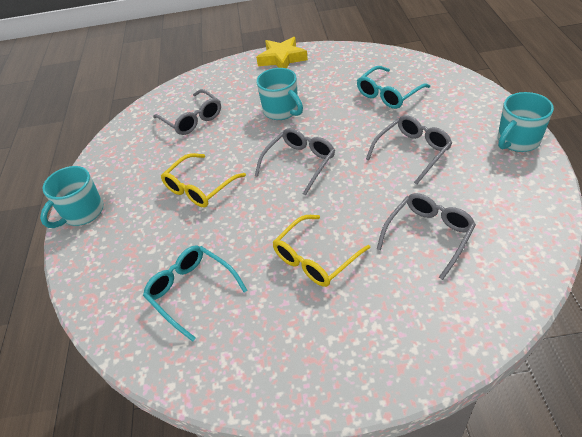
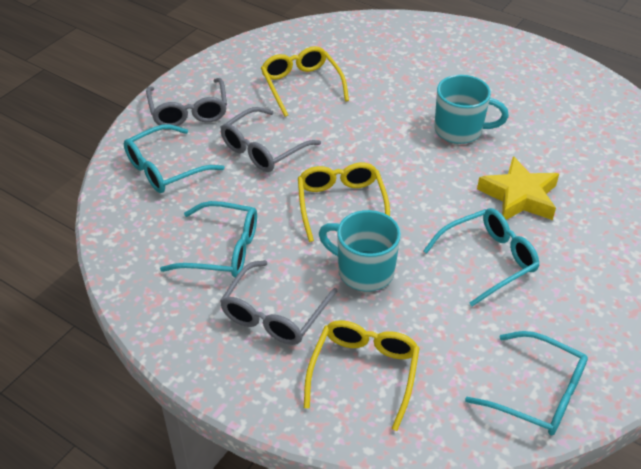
grey glasses: [153,89,221,135] [255,128,335,196] [366,115,452,185] [377,193,476,280] = 4 -> [146,78,227,126] [220,107,321,172] [220,260,337,345] = 3
turquoise glasses: [143,245,248,342] [357,66,430,109] = 2 -> [124,124,225,193] [160,201,257,278] [423,208,540,307] [465,331,588,435] = 4
turquoise mug: [40,166,103,228] [256,68,303,120] [498,92,554,152] = 3 -> [319,210,401,292] [434,75,509,144] = 2
yellow glasses: [161,153,246,208] [273,215,371,287] = 2 -> [261,46,349,117] [298,163,390,242] [304,320,420,431] = 3

